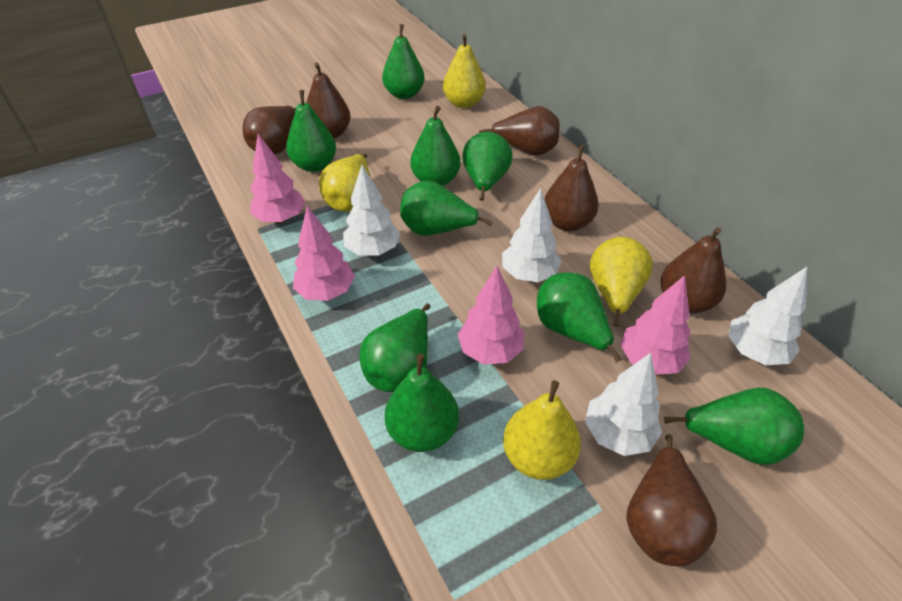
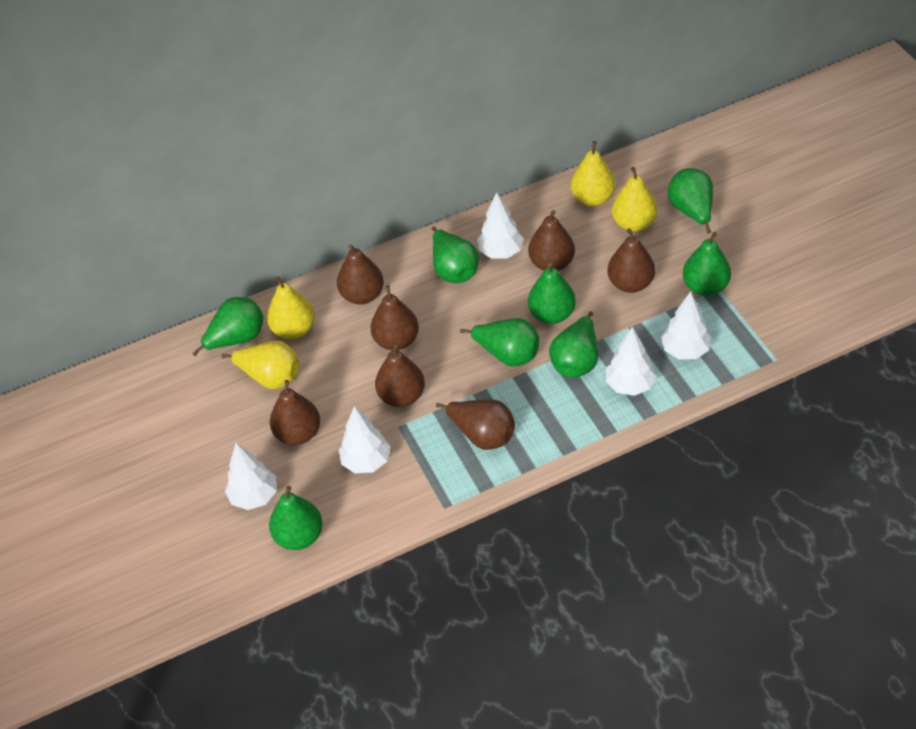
brown pear: [242,106,296,154] [306,63,351,139] [479,106,560,156] [544,145,599,231] [626,434,717,566] [661,227,726,314] = 6 -> [270,380,320,445] [337,244,384,304] [370,285,419,350] [375,342,425,407] [436,400,515,450] [528,210,575,271] [607,228,655,293] = 7
green pear: [286,90,336,172] [360,303,431,392] [382,24,424,99] [385,354,459,452] [400,180,493,236] [410,106,460,186] [462,132,513,201] [537,273,622,363] [664,388,804,465] = 9 -> [192,297,263,357] [269,486,323,550] [432,227,479,283] [460,318,540,367] [528,263,576,324] [549,311,598,378] [668,168,713,234] [683,232,731,296] = 8
pink tree: [250,134,305,223] [293,206,355,301] [458,266,524,364] [620,275,691,375] = 4 -> none = 0
white tree: [343,165,400,256] [502,188,562,282] [585,353,662,456] [728,267,807,365] = 4 -> [225,443,277,510] [339,406,391,473] [477,192,524,259] [606,327,656,396] [661,291,711,359] = 5

